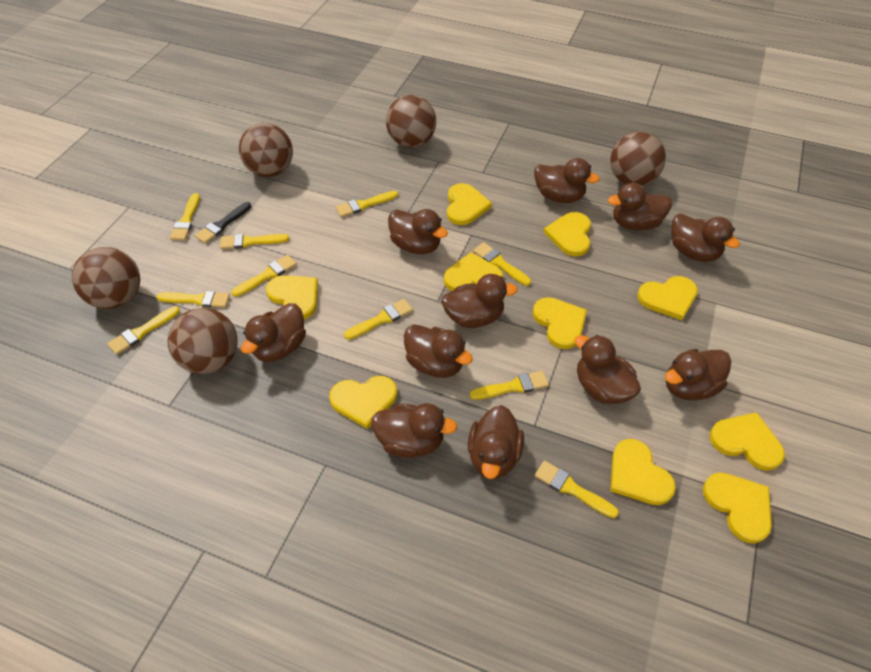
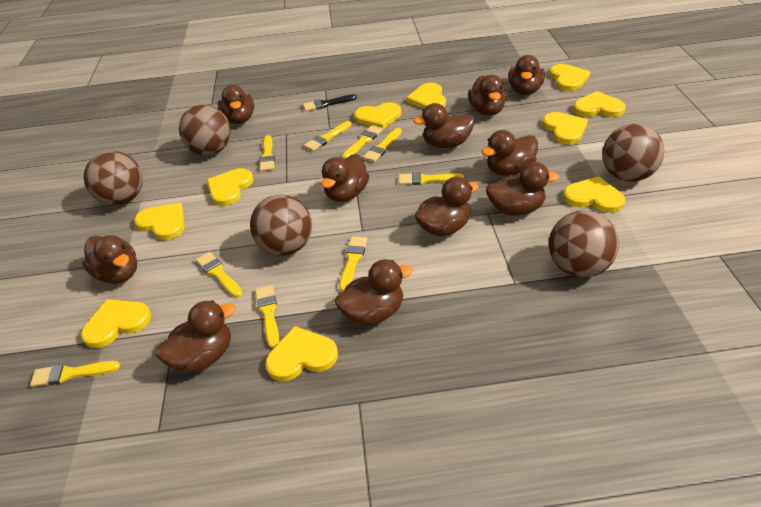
yellow brush: [107,306,180,355] [157,291,230,307] [170,193,200,240] [220,234,289,249] [231,255,297,297] [336,191,398,217] [344,299,413,340] [470,371,549,400] [473,242,531,286] [535,460,619,518] = 10 -> [30,361,120,387] [196,252,243,298] [255,285,279,349] [260,135,275,171] [304,121,351,151] [339,236,368,292] [342,125,383,159] [363,128,402,162] [399,172,464,185] = 9

